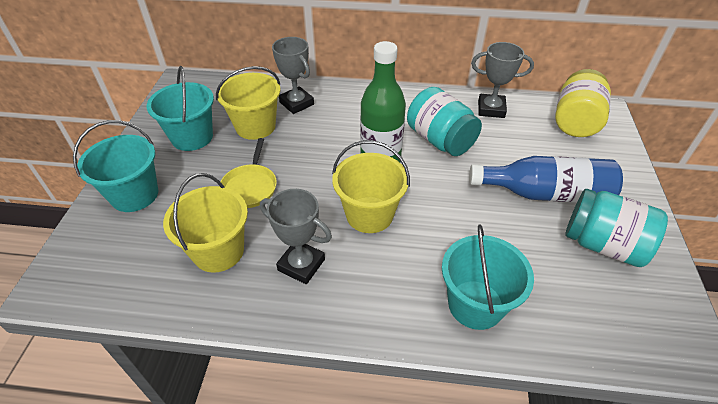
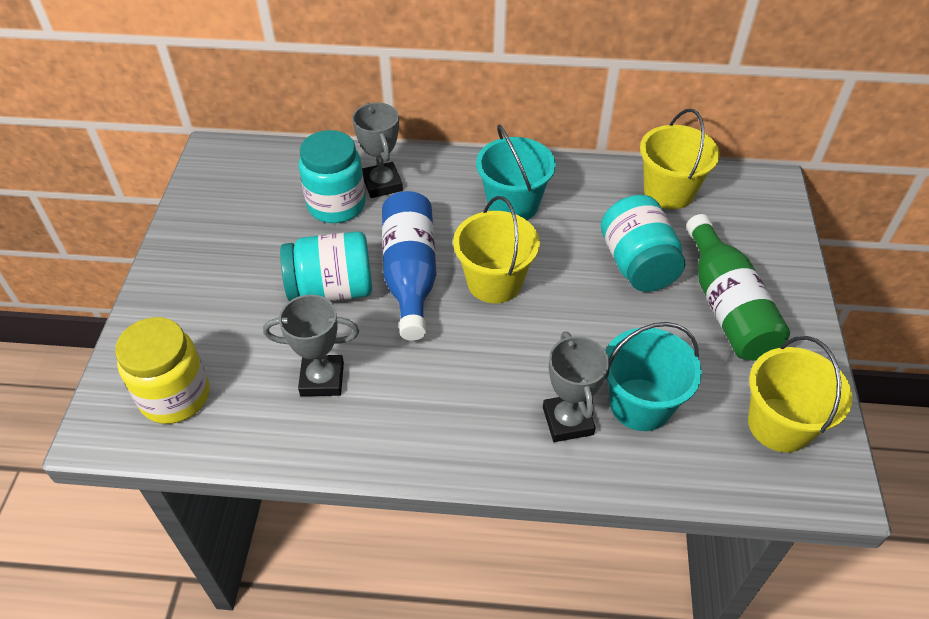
turquoise bucket: [73,120,158,212] [146,66,214,151] [442,224,534,330] = 3 -> [476,125,556,220] [605,322,702,431] = 2
turquoise jar: [407,87,482,156] [565,189,668,267] = 2 -> [280,231,372,301] [299,130,366,223] [601,195,685,292] = 3
yellow pan: [219,138,277,208] = 1 -> none = 0

